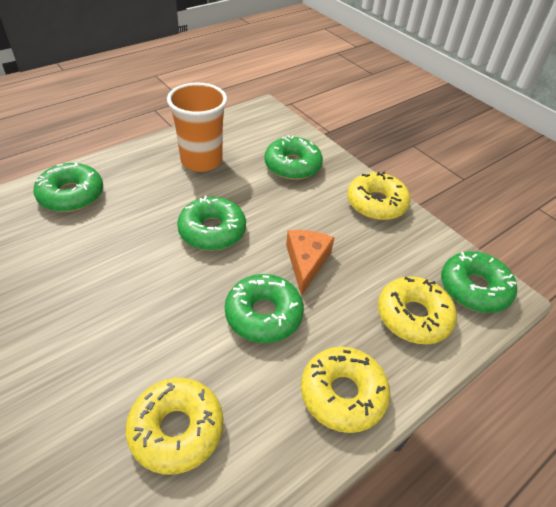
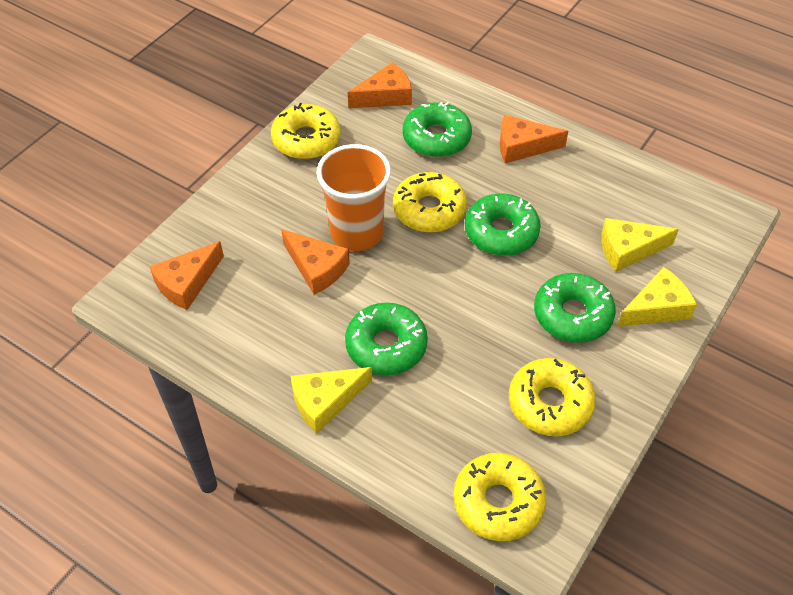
green donut: [33,163,103,212] [177,196,246,251] [225,274,304,343] [264,135,323,180] [441,251,517,313] = 5 -> [345,302,428,375] [403,102,472,157] [465,193,541,256] [534,273,616,343] = 4
orange cheese: [286,230,334,296] = 1 -> [149,241,224,310] [281,229,350,294] [348,62,412,108] [500,115,568,163] = 4
yellow cheese: none = 0 -> [291,367,372,434] [601,218,679,272] [617,267,697,327] = 3

